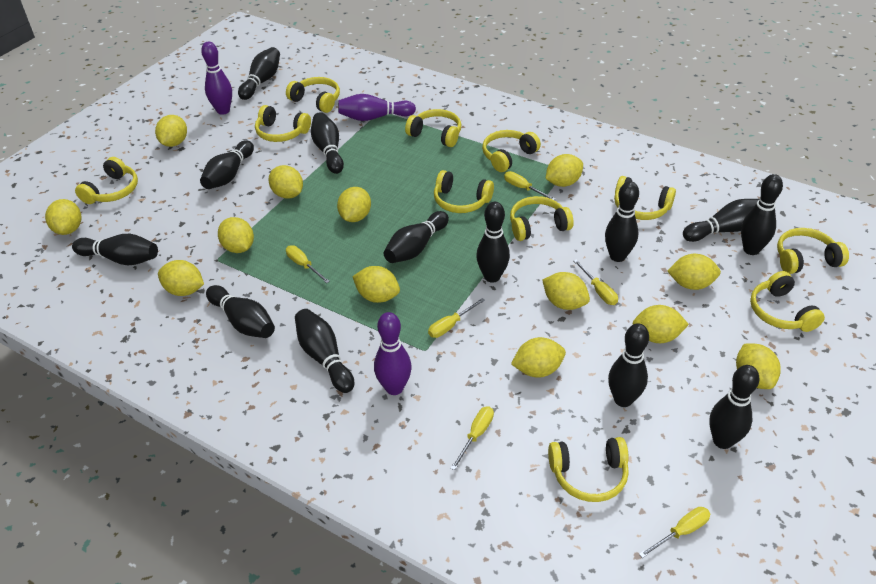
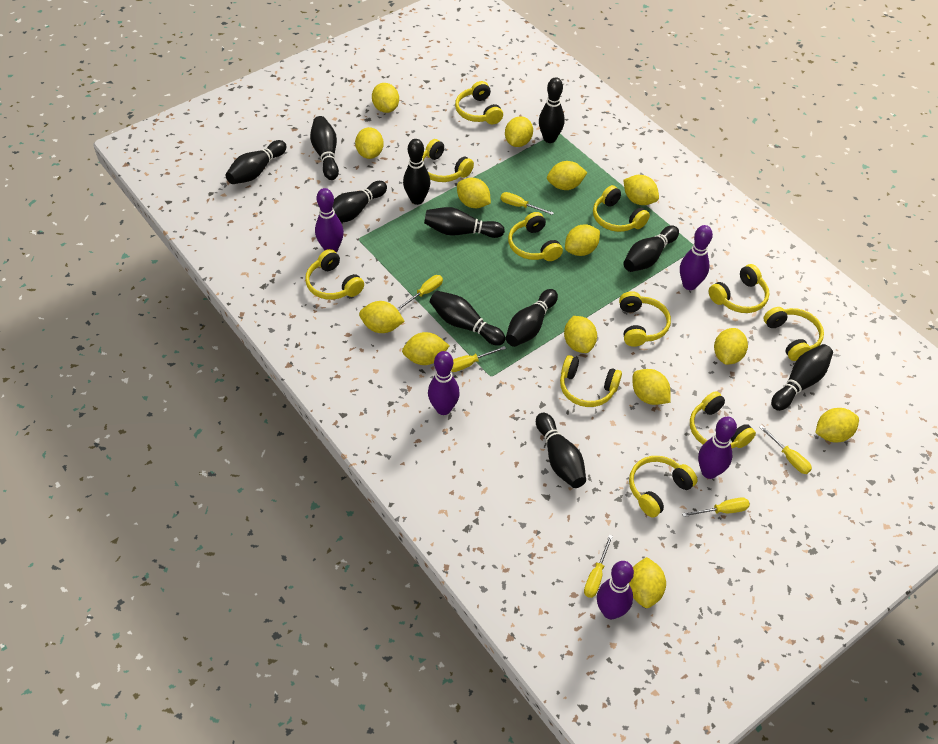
black bowling pin: [72,234,158,265] [200,140,254,189] [206,285,275,338] [238,47,280,100] [295,309,354,393] [311,112,344,174] [384,211,449,263] [476,202,510,283] [605,181,639,262] [608,323,649,407] [683,199,759,242] [709,365,759,449] [741,174,783,255] = 13 -> [225,140,286,184] [310,116,339,180] [333,181,387,223] [403,139,430,205] [424,207,505,238] [430,291,506,346] [506,289,558,347] [536,413,586,488] [539,77,565,143] [623,226,679,272] [771,344,833,411] = 11
purple bowling pin: [201,41,232,115] [338,94,416,121] [374,312,412,395] = 3 -> [315,188,344,252] [428,351,460,415] [597,561,634,619] [680,225,713,290] [698,417,737,479] = 5
yellow lemon: [45,199,81,235] [155,115,187,147] [158,260,204,296] [218,217,254,253] [269,165,303,199] [337,187,371,222] [353,266,400,303] [511,337,566,377] [542,272,590,310] [546,154,583,187] [633,305,689,343] [667,254,721,290] [736,344,781,389] = 13 -> [355,127,384,159] [359,301,405,333] [372,83,399,113] [402,332,449,365] [457,177,491,208] [505,116,533,147] [547,161,587,190] [564,316,597,353] [565,225,600,256] [623,175,659,205] [629,557,666,608] [632,369,671,405] [714,328,748,365] [815,408,859,442] = 14

